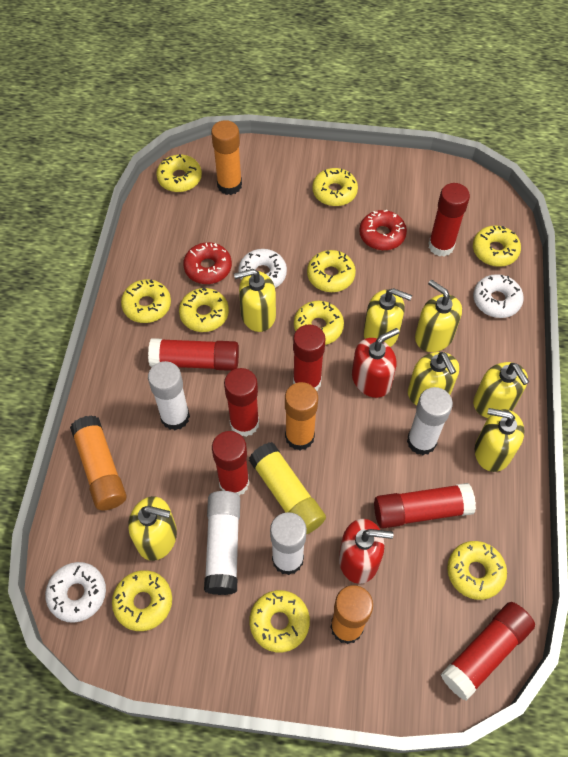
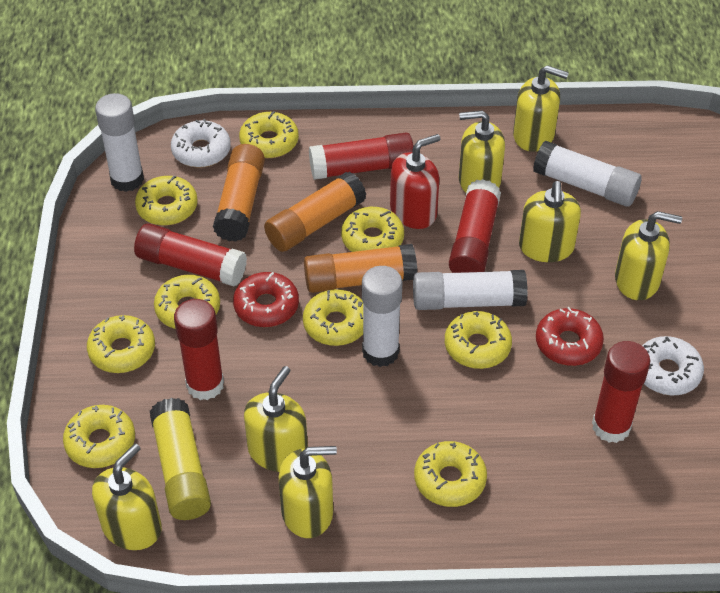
orange glue stick: [70,416,127,510] [211,120,242,195] [285,382,318,450] [330,585,373,644] = 4 -> [213,144,265,242] [264,171,366,252] [304,244,417,293] = 3
red glue stick: [148,338,239,371] [212,431,249,496] [224,368,259,437] [293,325,325,391] [374,483,476,528] [428,183,470,257] [441,602,535,701] = 7 -> [134,223,247,287] [174,299,224,400] [309,133,414,180] [449,179,501,273] [592,341,650,443] = 5
red soap dispenser: [339,519,393,584] [352,328,399,398] = 2 -> [390,134,441,229] = 1
white donut: [45,562,106,623] [238,249,287,288] [473,274,524,318] = 3 -> [171,119,231,168] [642,336,704,395] = 2
yellow donut: [112,570,172,631] [121,279,171,323] [156,154,202,192] [179,288,229,332] [249,590,310,652] [294,301,344,345] [307,250,356,292] [312,168,358,206] [447,541,507,600] [473,225,521,267] = 10 -> [63,405,135,468] [87,315,155,373] [135,176,198,226] [154,275,220,329] [239,111,299,158] [303,289,363,346] [341,207,404,252] [414,441,487,507] [445,311,512,369] = 9

